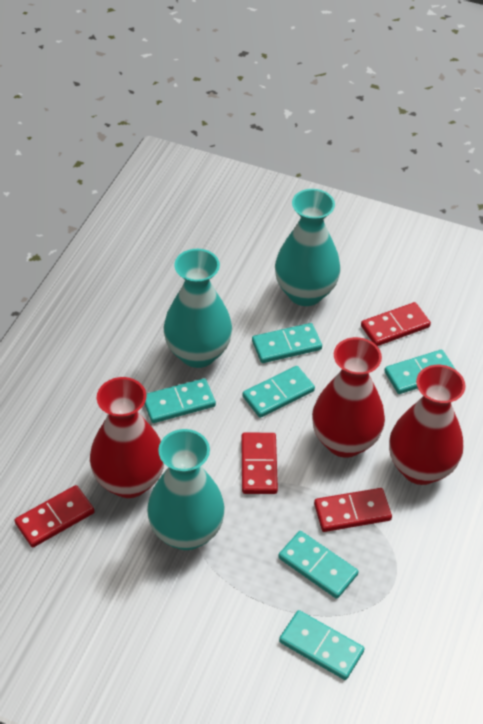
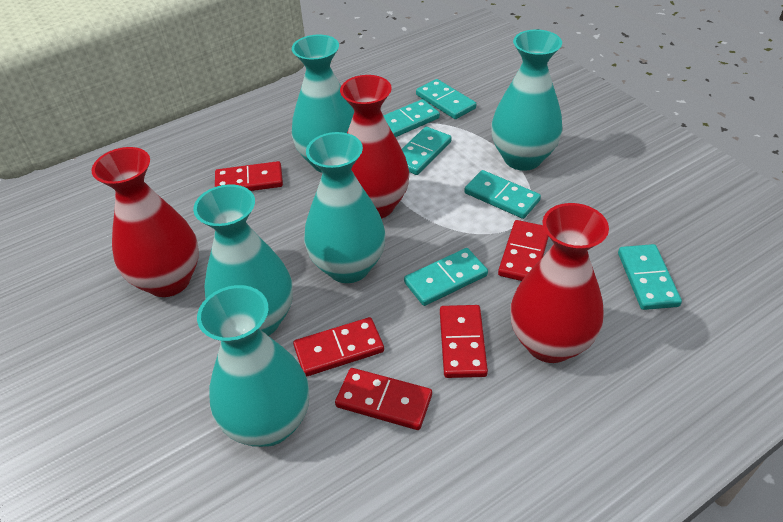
red domino: [14,485,95,547] [241,433,278,494] [314,488,392,532] [361,302,431,346] = 4 -> [215,161,283,191] [293,317,384,377] [335,368,432,430] [440,305,488,378] [498,220,549,281] = 5
turquoise vase: [147,429,225,550] [163,249,232,368] [275,189,341,306] = 3 -> [193,184,293,336] [197,285,309,447] [292,34,354,173] [304,132,386,283] [491,29,563,171] = 5

